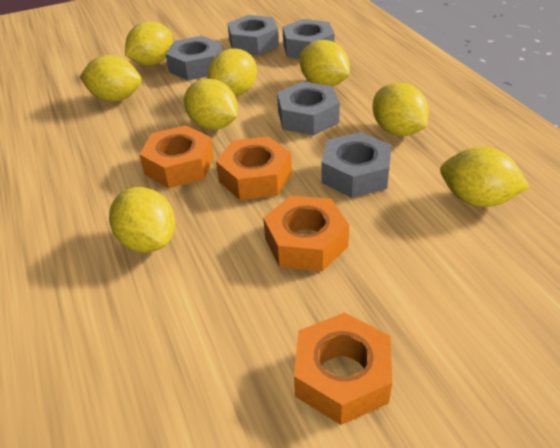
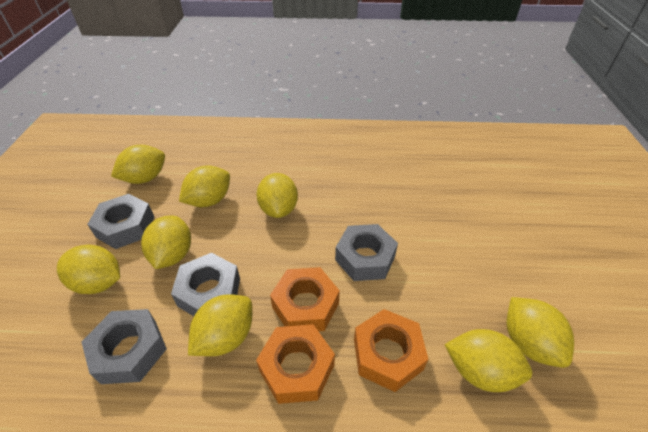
grey nut: [165,36,222,81] [227,15,279,55] [277,81,340,136] [282,19,335,59] [321,132,392,198] = 5 -> [82,309,167,384] [87,194,154,249] [171,253,240,316] [335,224,398,281] = 4
orange nut: [139,125,214,188] [216,136,292,200] [263,196,349,271] [294,312,392,425] = 4 -> [256,324,335,404] [270,267,340,331] [354,309,428,392] = 3

